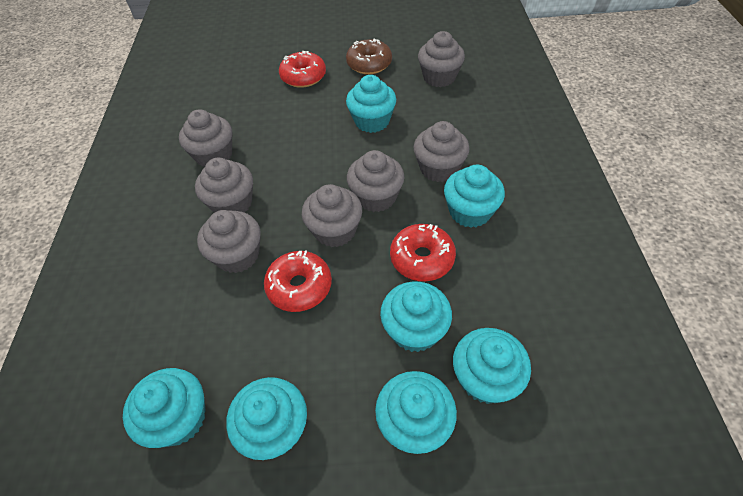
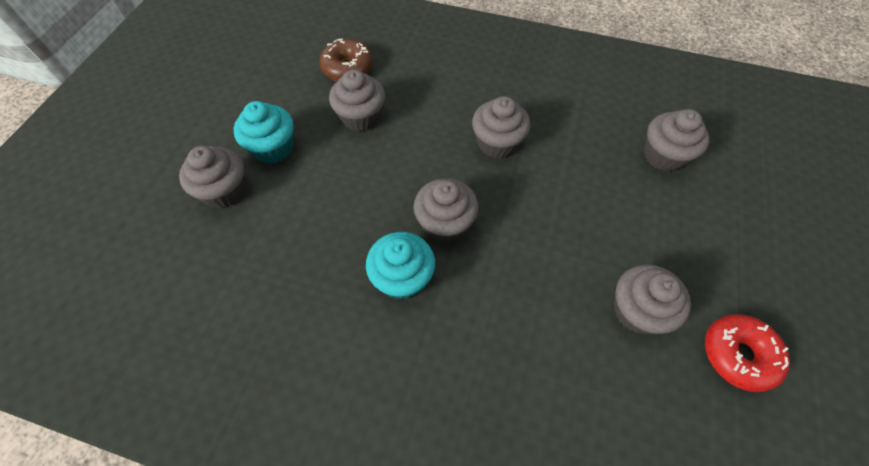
grey cupcake: [179,109,232,167] [195,158,253,213] [197,210,261,273] [302,184,362,247] [347,150,404,212] [414,121,470,182] [418,31,465,87] = 7 -> [179,146,246,208] [329,69,385,132] [414,178,479,242] [472,96,531,159] [614,264,691,334] [644,109,710,172] = 6
red donut: [264,250,332,312] [279,51,326,88] [390,224,456,281] = 3 -> [705,314,790,392] = 1
turquoise cupcake: [123,368,206,448] [226,377,307,460] [346,75,396,133] [375,371,457,454] [380,281,452,352] [444,165,505,228] [453,328,531,404] = 7 -> [234,101,294,164] [366,232,435,300] = 2

